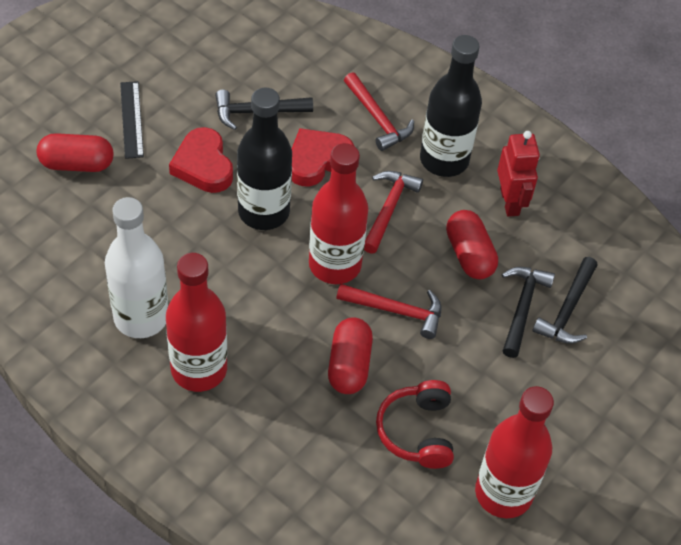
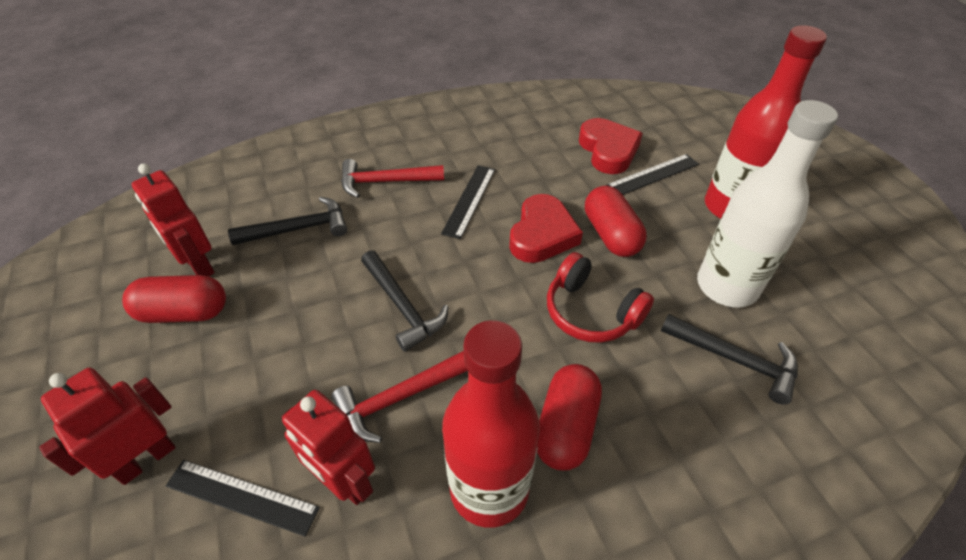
black bottle: [237,88,292,230] [420,35,482,177] = 2 -> none = 0
black ruler: [120,81,144,159] = 1 -> [166,460,320,537] [441,165,495,239] [606,154,699,195] = 3
red bottle: [166,253,227,392] [309,143,368,284] [475,386,554,518] = 3 -> [442,320,540,528] [705,25,827,219] = 2
red hammer: [336,284,441,339] [344,72,414,151] [364,171,423,254] = 3 -> [331,351,468,443] [341,159,444,198] = 2
red robot: [497,131,540,217] = 1 -> [39,368,176,485] [132,164,215,276] [281,390,375,505] = 3

